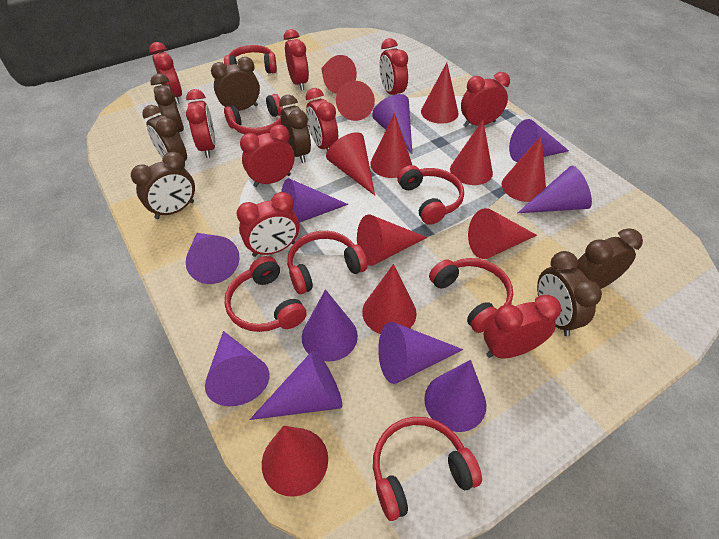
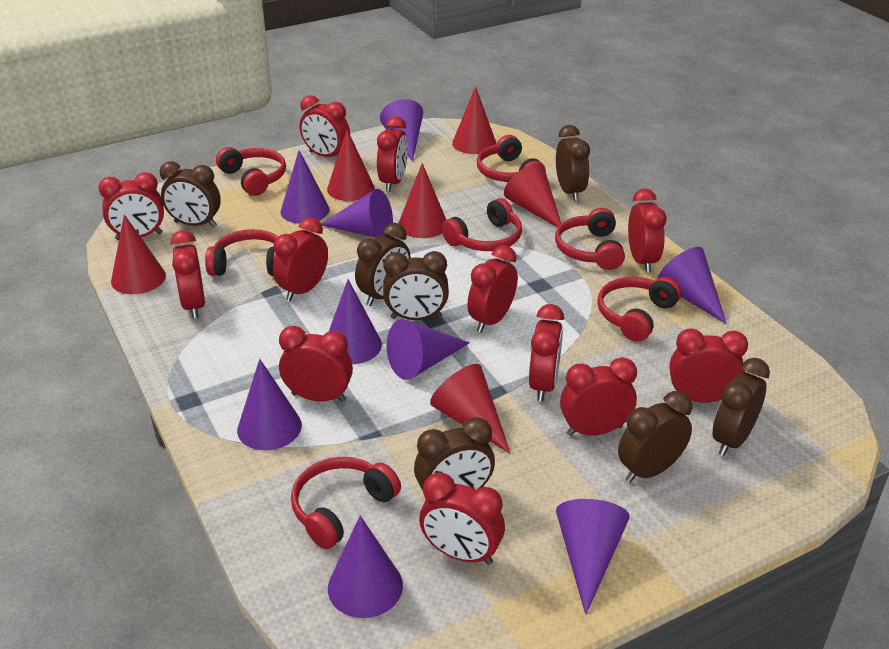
purple cone: [186,233,240,284] [205,331,269,406] [250,350,342,420] [281,178,348,223] [302,289,358,362] [372,94,412,153] [378,322,463,384] [424,360,486,432] [509,119,569,162] [518,166,592,213] = 10 -> [237,359,302,450] [280,150,330,224] [321,189,393,238] [328,516,403,618] [329,279,382,364] [380,99,423,162] [387,319,470,380] [556,499,630,615] [657,247,727,324] = 9
red clock: [149,42,182,104] [186,89,215,158] [237,192,299,257] [240,125,294,187] [284,29,309,90] [306,88,338,151] [379,38,408,95] [461,72,510,127] [484,295,561,358] = 9 -> [98,172,164,240] [171,230,205,319] [273,217,328,301] [279,326,353,402] [300,95,350,157] [377,116,408,192] [419,472,505,565] [467,245,518,333] [529,304,564,401] [560,357,637,436] [628,188,666,273] [669,328,748,403] = 12
red cone: [262,426,328,497] [321,55,357,94] [326,132,375,195] [336,81,375,121] [357,214,427,266] [362,264,417,334] [370,113,412,178] [421,63,459,124] [450,120,493,185] [468,208,537,259] [502,135,546,202] = 11 -> [111,214,166,294] [327,129,374,201] [399,163,446,238] [430,364,511,454] [452,86,496,154] [504,164,561,227] = 6

